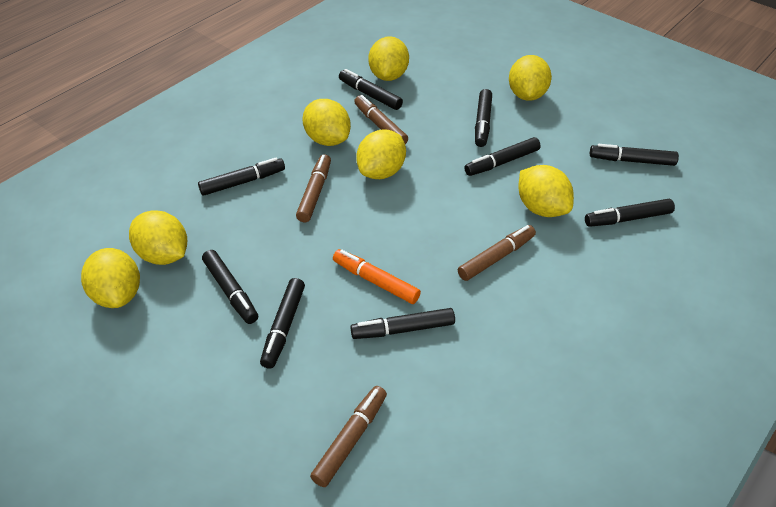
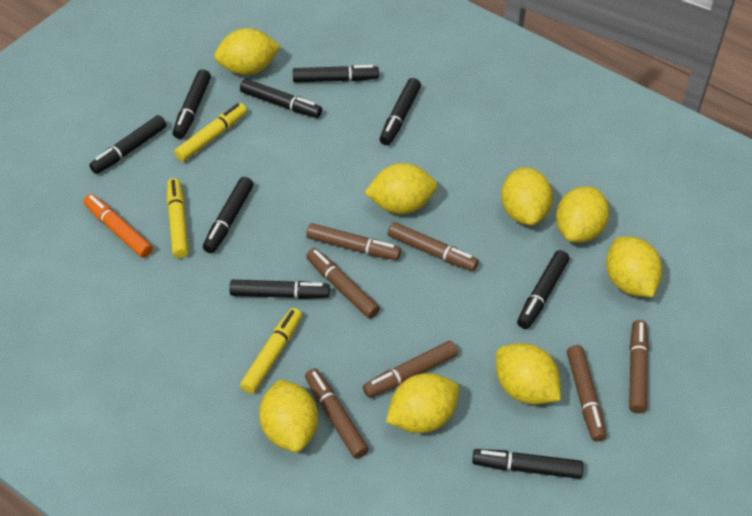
brown marker: [296,154,331,222] [310,386,387,487] [354,95,408,144] [458,225,536,281] = 4 -> [305,369,369,459] [306,223,401,260] [306,248,380,319] [363,341,458,398] [388,222,479,271] [567,345,606,441] [629,320,649,413] = 7
yellow lemon: [81,248,140,308] [129,210,187,265] [302,99,351,146] [356,130,406,179] [368,36,409,81] [509,55,552,101] [518,165,574,217] = 7 -> [214,28,280,75] [259,379,318,452] [364,163,437,214] [386,373,459,433] [496,343,561,405] [501,167,553,225] [556,186,609,243] [606,236,662,297] = 8
yellow marker: none = 0 -> [167,178,189,258] [174,103,247,161] [240,308,302,394] = 3

